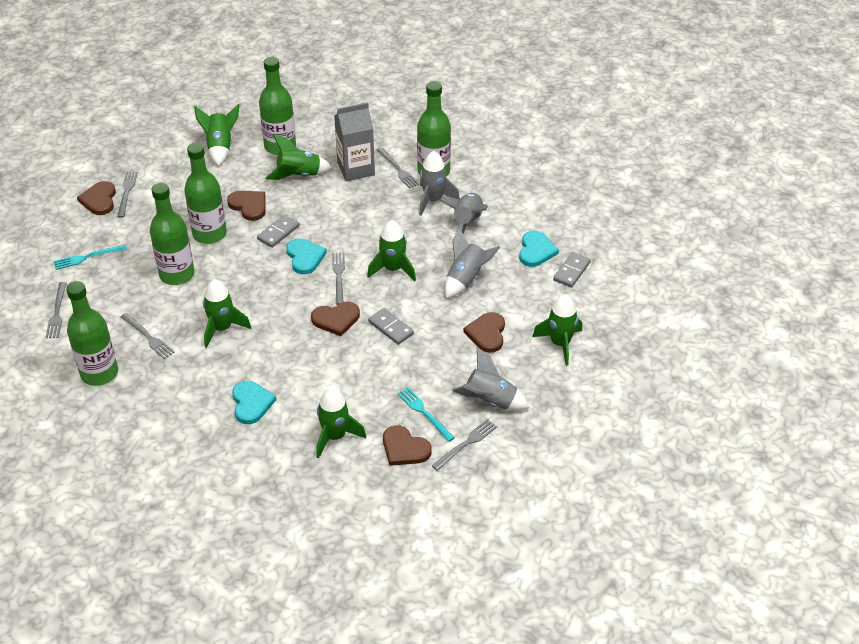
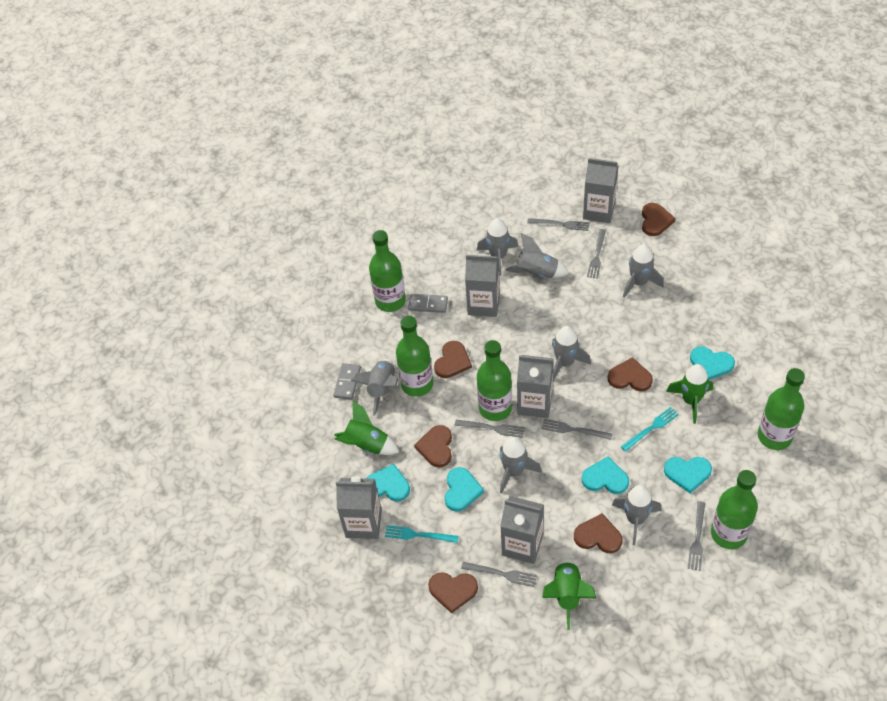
brown heart: [77,181,116,215] [227,191,266,221] [311,302,360,336] [383,426,432,466] [463,312,505,353] = 5 -> [414,425,452,468] [428,572,478,613] [434,341,472,378] [574,513,623,553] [608,357,653,391] [642,203,676,236] = 6
green rocket: [194,104,240,166] [203,279,251,348] [265,134,332,180] [316,388,366,458] [367,220,416,281] [532,294,582,366] = 6 -> [334,400,399,455] [542,558,596,630] [666,364,713,424] = 3
grey carton: [334,102,375,181] = 1 -> [336,476,382,539] [465,254,500,317] [500,496,544,564] [517,355,554,418] [583,158,618,223] = 5
grey domino: [257,215,300,248] [368,308,414,345] [553,252,591,288] = 3 -> [333,363,361,400] [408,294,448,313] = 2
grey rocket: [419,151,460,216] [440,193,488,234] [445,228,500,298] [452,347,529,411] = 4 -> [351,359,398,416] [477,218,518,276] [500,437,542,493] [506,233,569,278] [552,326,591,382] [612,485,662,545] [623,244,664,298] = 7
turquoise heart: [232,381,277,424] [286,238,327,274] [519,231,559,267] = 3 -> [366,464,410,501] [445,467,484,512] [582,457,629,494] [664,457,712,493] [690,346,735,380] = 5

